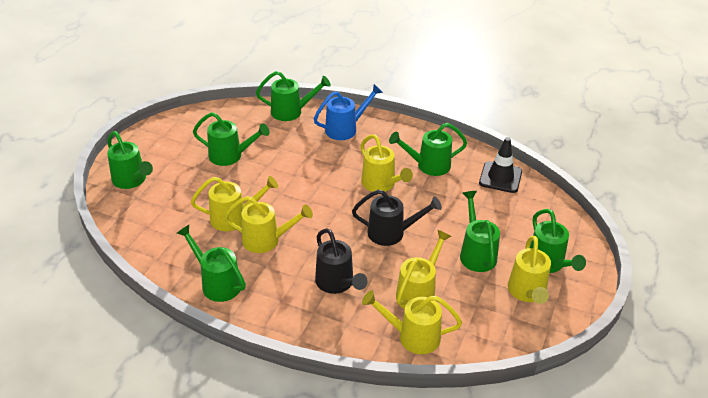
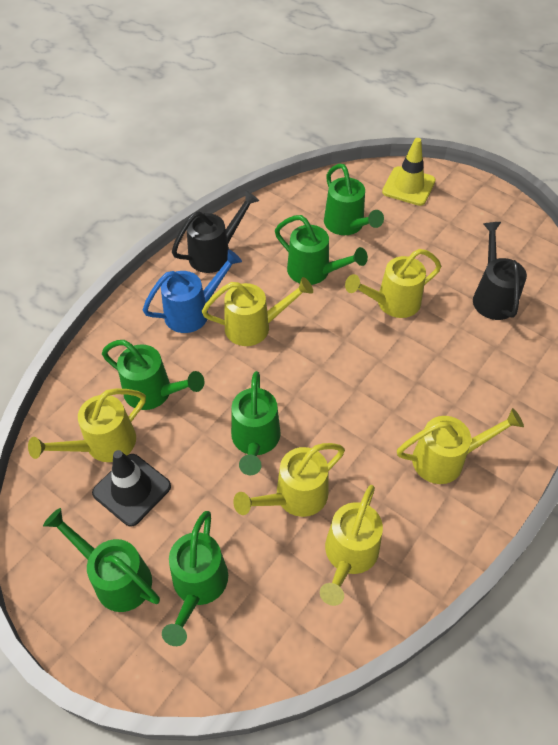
green watering can: [107,131,153,189] [177,225,246,302] [193,112,270,166] [256,71,331,121] [389,123,467,176] [460,191,500,272] [530,209,586,273] = 7 -> [43,508,160,612] [102,340,204,410] [162,511,228,646] [231,371,281,475] [275,215,368,285] [324,164,384,235] = 6
yellow traffic cone: none = 0 -> [382,138,436,206] = 1

